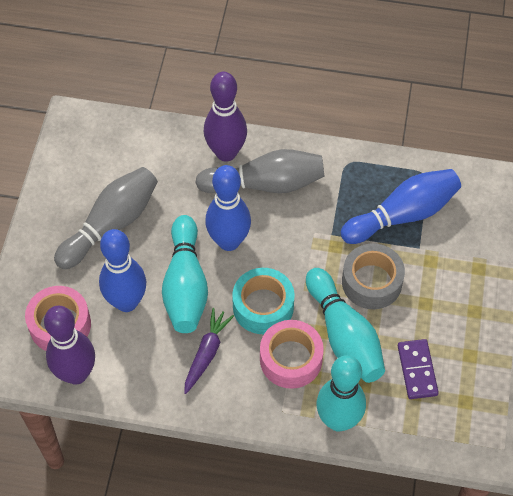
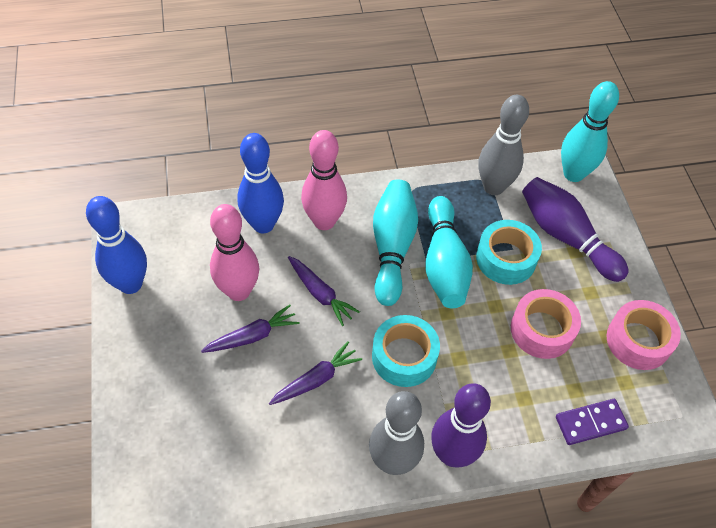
blue bowling pin: [99,229,146,312] [205,165,251,251] [341,169,461,244] = 3 -> [86,196,147,294] [237,133,284,233] = 2
grey tape: [342,243,405,309] = 1 -> none = 0
pink bowling pin: none = 0 -> [210,204,259,301] [301,130,347,230] = 2
purple carrot: [184,308,234,394] = 1 -> [201,304,300,353] [269,342,362,405] [288,256,360,326] = 3
turquoise tape: [232,268,295,334] = 1 -> [372,315,440,387] [476,220,542,285] = 2

